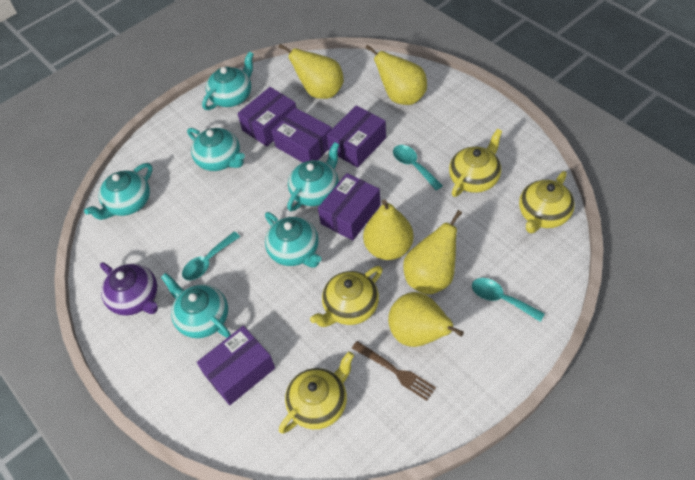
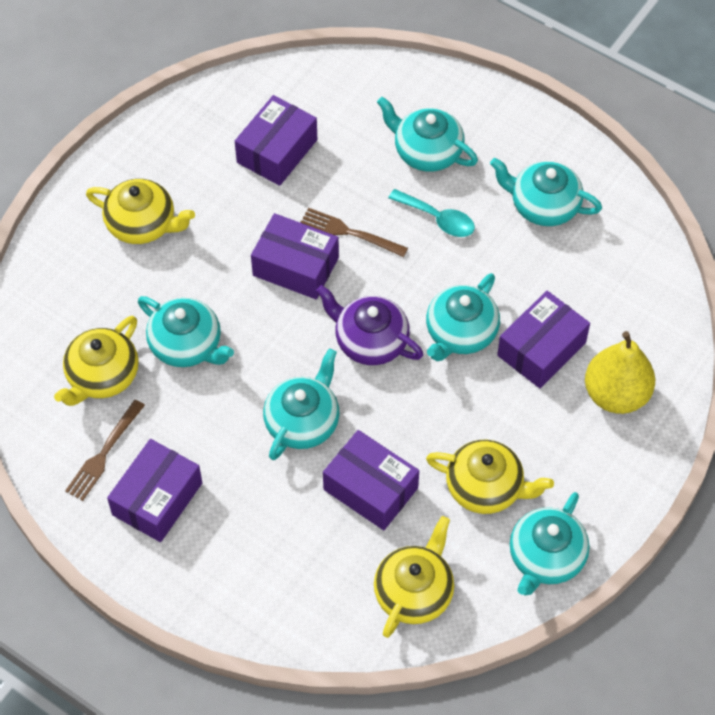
brown fork: [352,341,436,401] = 1 -> [65,400,145,501] [300,208,408,257] = 2
turquoise spoon: [182,232,240,280] [393,145,443,190] [472,278,545,322] = 3 -> [388,189,475,237] = 1
yellow pear: [279,44,344,99] [363,200,414,260] [365,45,427,105] [388,292,464,347] [403,210,462,295] = 5 -> [585,331,655,414] = 1

